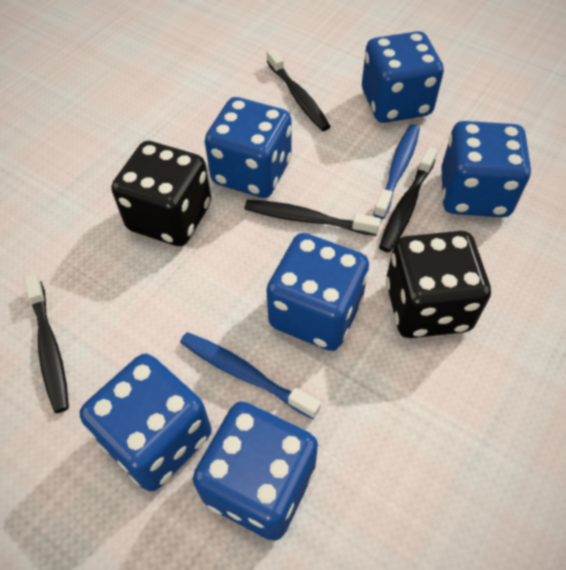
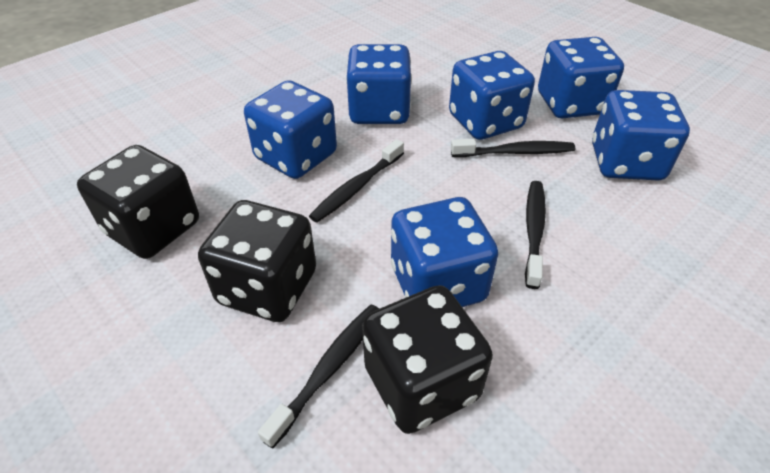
black dice: [112,141,211,246] [386,231,491,338] = 2 -> [77,145,199,259] [198,200,316,322] [362,285,493,434] = 3
blue toothbrush: [180,332,321,419] [373,124,420,219] = 2 -> none = 0

